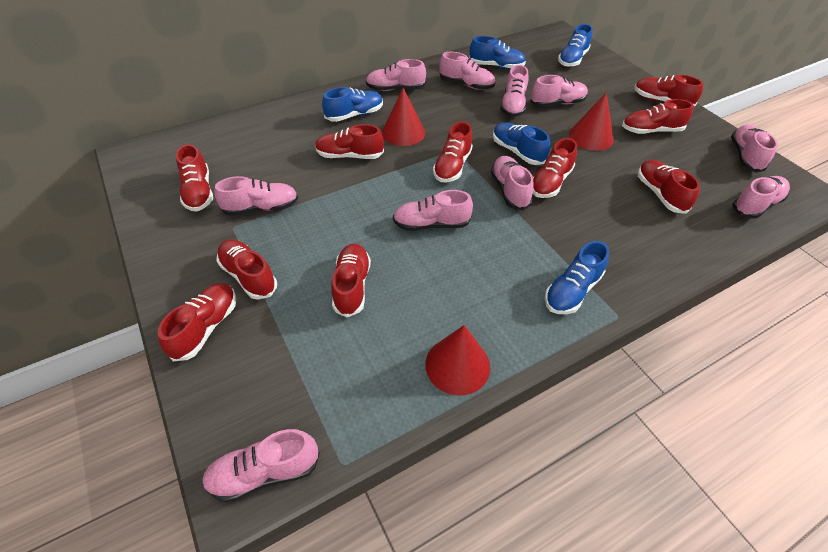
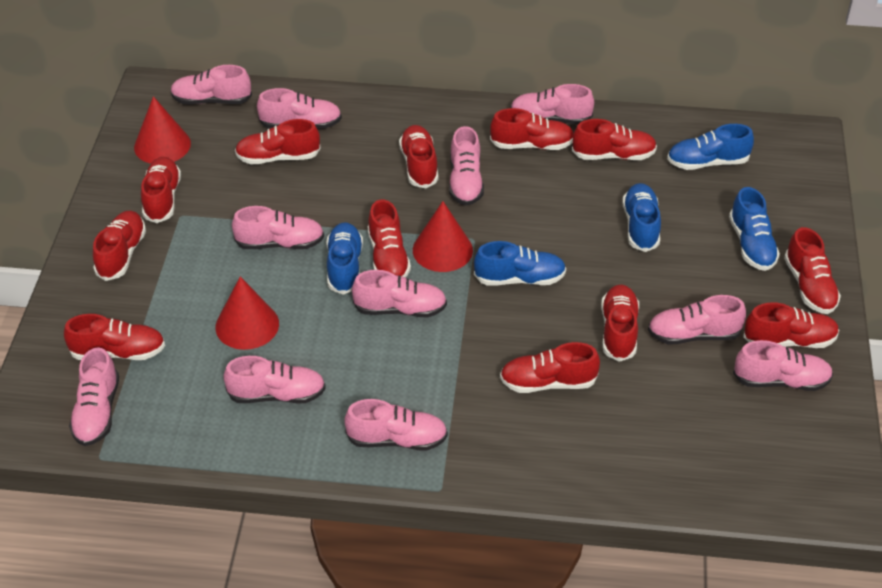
pink shoe: [202,429,320,503] [214,176,298,216] [366,59,426,91] [393,190,473,231] [439,52,495,90] [491,156,534,210] [500,65,528,117] [531,75,588,107] [731,124,778,173] [732,176,790,219] = 10 -> [69,347,119,446] [170,65,252,105] [224,356,326,403] [232,206,324,249] [257,88,342,129] [344,399,448,451] [352,270,447,317] [449,126,484,206] [510,84,594,124] [648,295,746,344] [733,340,833,391] = 11
red shoe: [158,283,236,361] [176,144,213,212] [216,240,277,300] [315,124,384,159] [331,244,371,317] [433,122,473,182] [533,138,577,198] [622,99,694,134] [635,75,703,106] [638,160,700,214] = 10 -> [64,314,165,360] [93,211,146,281] [141,157,181,223] [235,119,321,164] [368,200,411,278] [399,125,438,188] [490,108,573,150] [500,342,600,393] [572,119,657,160] [601,285,639,362] [743,302,839,348] [784,227,841,314] = 12

